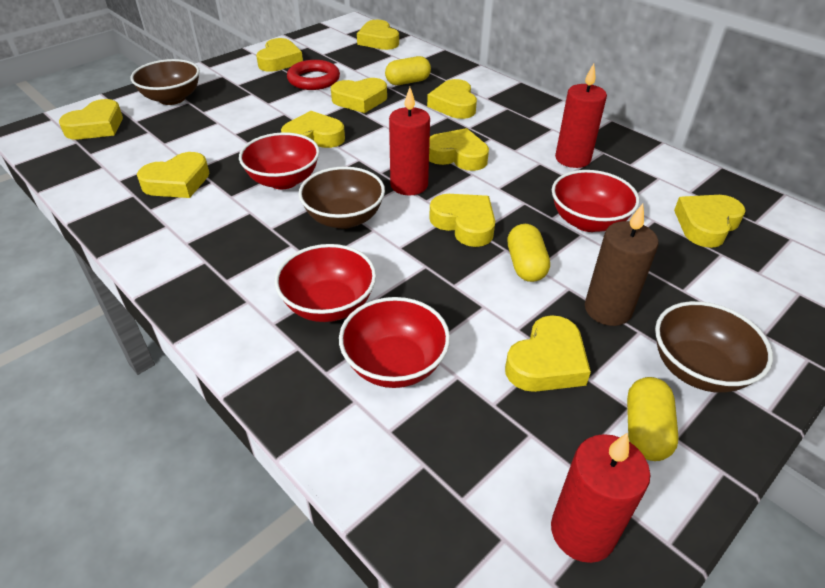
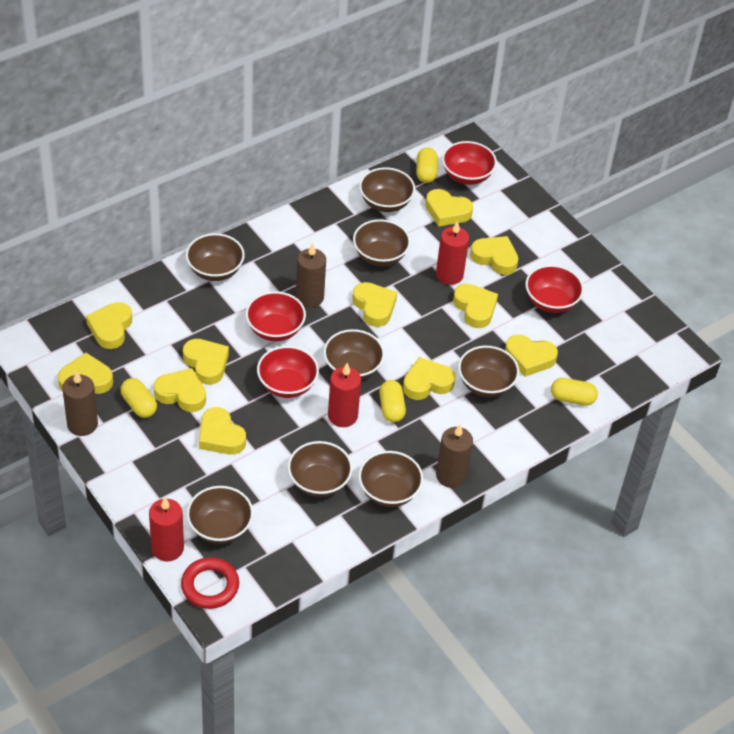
brown bowl: [131,59,200,105] [299,166,385,229] [655,301,773,393] = 3 -> [186,233,245,281] [187,486,253,544] [288,441,353,497] [323,329,385,380] [353,219,411,266] [358,451,423,507] [359,167,415,212] [458,346,519,397] = 8
brown candle: [585,204,659,326] = 1 -> [62,371,98,436] [296,243,326,308] [436,424,473,488] = 3
yellow capsule: [385,56,431,85] [507,224,550,282] [627,377,679,461] = 3 -> [120,378,157,418] [379,380,406,423] [416,147,438,183] [551,378,598,406] = 4

